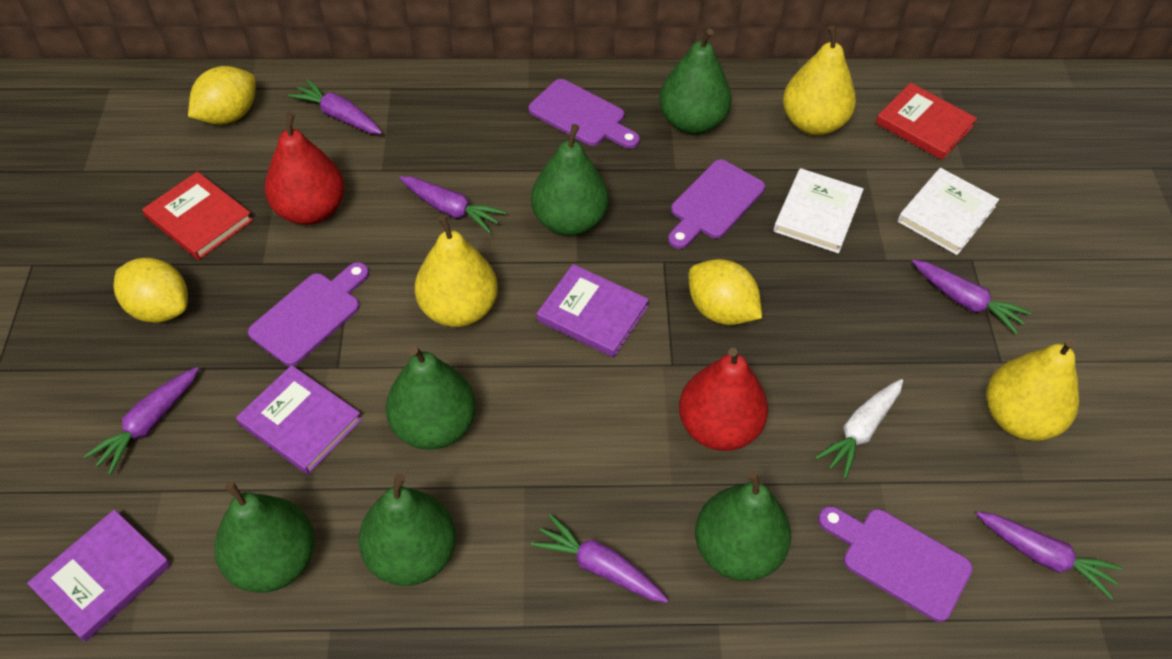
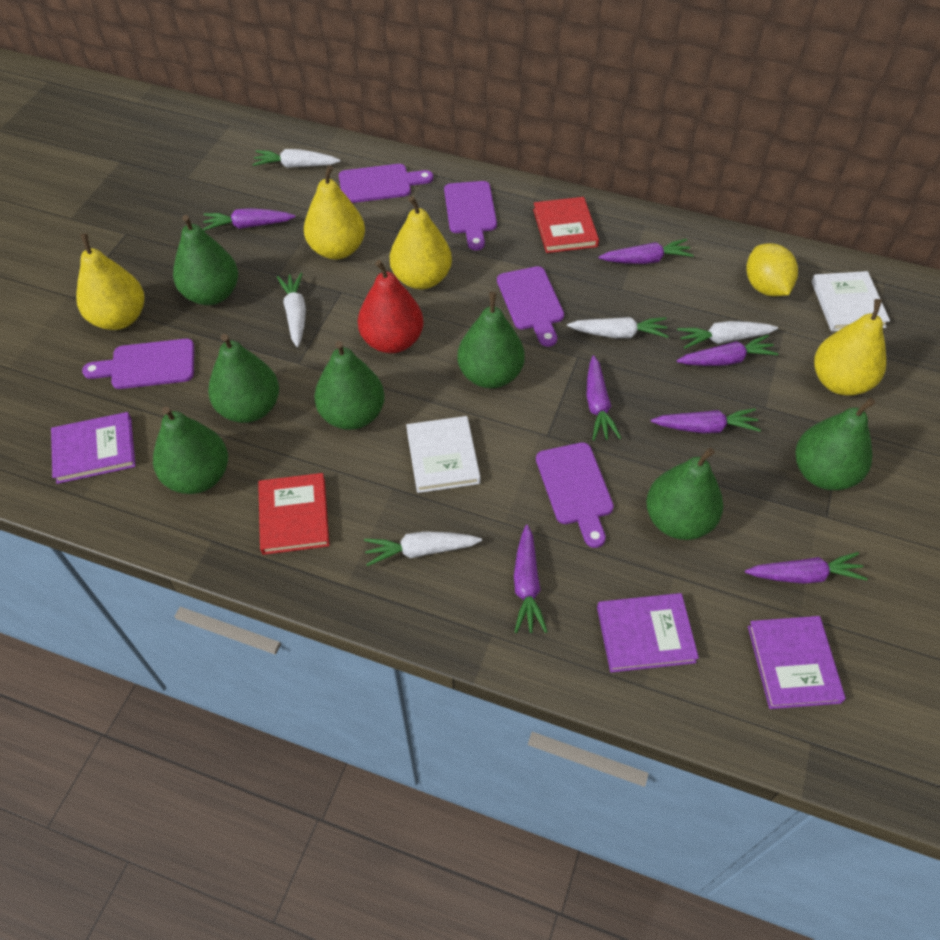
green pear: [214,482,315,593] [359,474,456,586] [386,346,476,450] [531,124,608,236] [659,28,732,134] [695,471,791,581] = 6 -> [153,406,228,494] [173,215,238,305] [208,334,279,423] [314,341,385,430] [457,292,525,388] [646,448,723,540] [795,398,875,490] = 7
purple carrot: [84,367,199,475] [288,79,382,134] [399,176,506,233] [531,514,668,603] [912,260,1031,335] [976,512,1123,600] = 6 -> [203,208,295,231] [514,525,548,633] [586,355,621,441] [598,239,694,264] [651,408,761,433] [677,335,779,366] [745,552,868,584] = 7
purple cutting board: [248,262,369,366] [529,79,640,149] [668,159,765,249] [818,506,973,622] = 4 -> [82,339,194,389] [339,164,433,203] [444,181,497,250] [497,266,564,347] [536,442,614,548] = 5
red pear: [265,112,345,225] [679,348,768,451] = 2 -> [358,260,424,353] = 1
white carrot: [815,379,903,479] = 1 -> [252,149,340,168] [277,273,306,347] [364,531,482,566] [567,317,669,338] [677,321,778,349] = 5
yellow lemon: [113,258,188,323] [188,66,256,125] [688,259,762,325] = 3 -> [747,243,798,296] = 1
yellow pear: [415,215,498,327] [783,26,856,136] [987,338,1079,441] = 3 -> [76,233,144,330] [304,165,365,259] [390,196,452,289] [814,299,886,396] = 4

